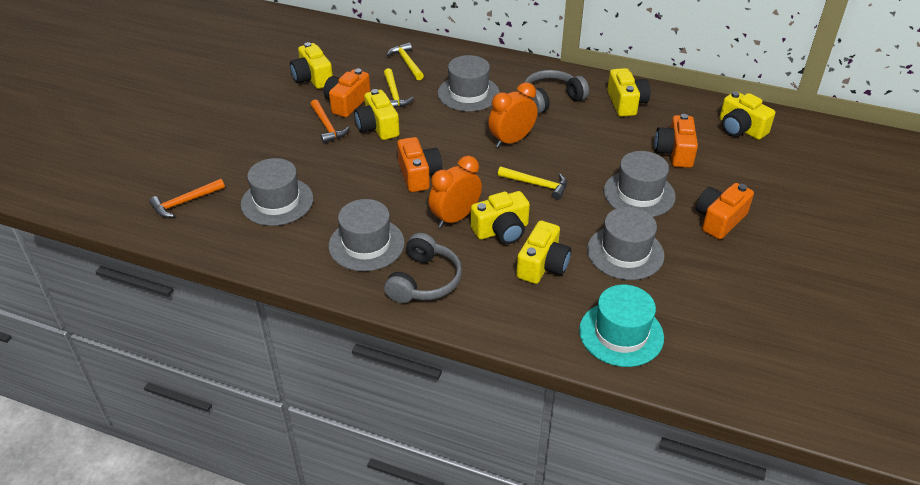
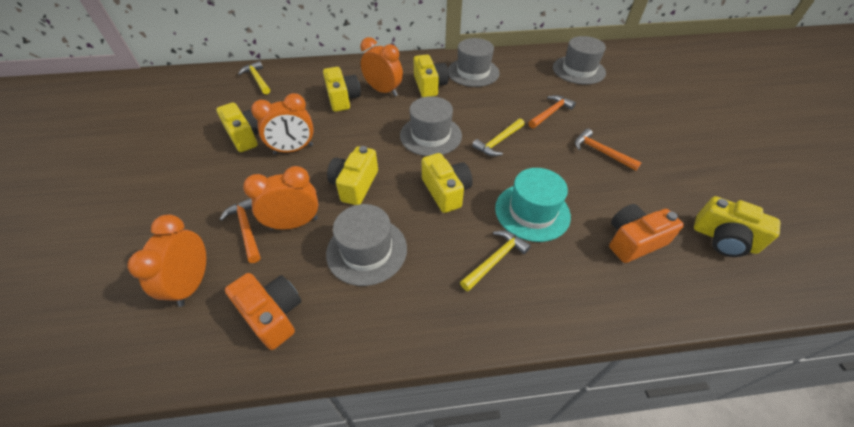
grey hat: [241,158,313,226] [329,199,405,271] [438,55,500,111] [587,207,665,280] [604,151,676,217] = 5 -> [326,204,407,286] [400,96,462,156] [448,38,500,87] [553,36,606,84] = 4
grey headphones: [384,233,462,303] [524,70,589,114] = 2 -> none = 0
orange camera: [324,69,371,117] [397,137,442,192] [654,114,698,168] [696,183,754,239] = 4 -> [225,273,301,350] [609,204,684,263] = 2
orange clock: [429,156,482,228] [488,82,538,148] = 2 -> [127,214,206,307] [243,166,318,230] [251,93,314,154] [360,37,403,96] = 4
orange hammer: [149,179,225,217] [310,100,350,143] = 2 -> [220,198,260,263] [529,95,576,129] [575,129,642,171] = 3

